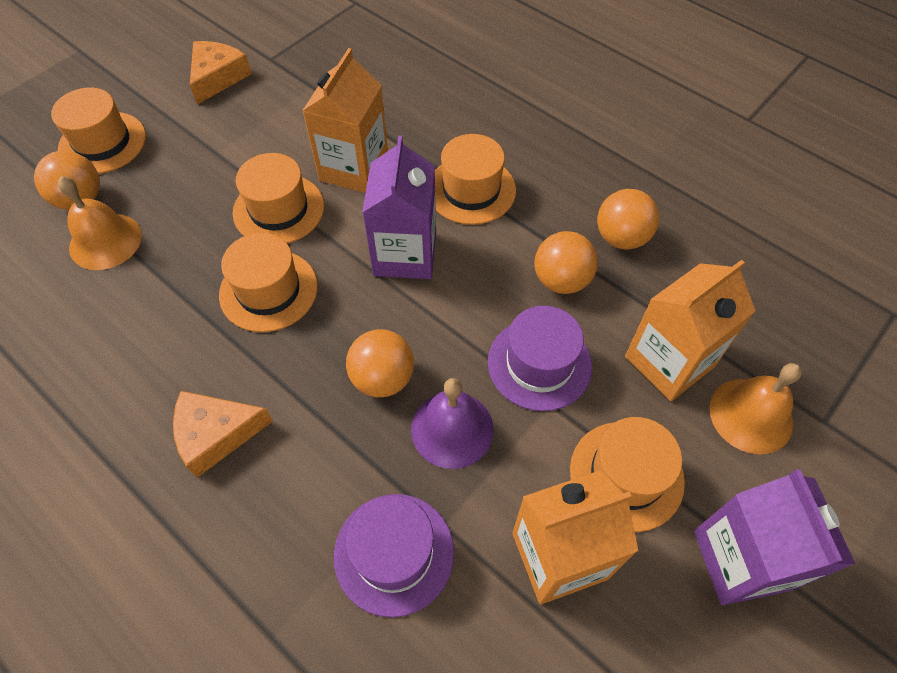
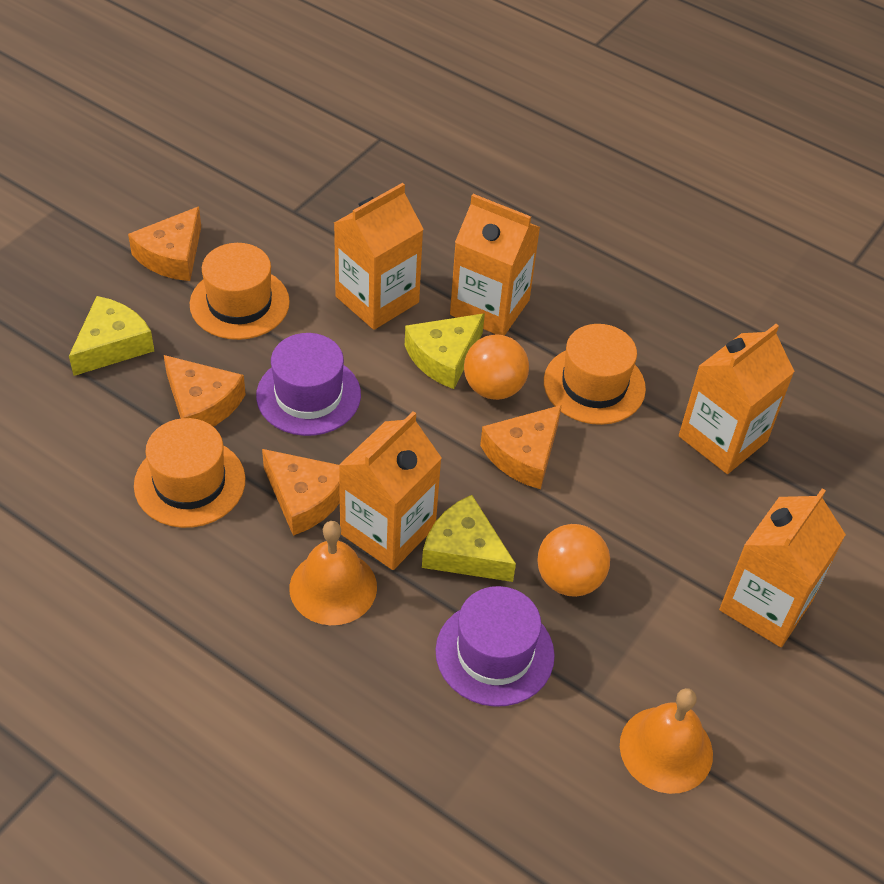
orange ball: [34,151,100,210] [346,329,414,397] [534,231,598,294] [597,189,659,250] = 4 -> [464,334,529,400] [537,524,610,597] = 2
orange carton: [302,48,388,193] [512,470,638,605] [625,260,756,401] = 3 -> [334,183,423,330] [338,411,442,570] [450,194,540,336] [679,324,795,474] [719,489,846,647] = 5
orange cheese: [173,391,273,478] [190,41,252,104] = 2 -> [128,206,201,281] [164,355,246,427] [262,449,340,536] [480,405,562,489] = 4
orange hat: [51,88,146,174] [219,233,318,332] [233,153,324,244] [435,134,516,225] [570,417,685,532] = 5 -> [134,418,245,528] [190,243,290,340] [544,324,646,425] = 3
purple bell: [411,378,494,469] = 1 -> none = 0
purple carton: [362,135,436,279] [694,469,855,605] = 2 -> none = 0
yellow cheese: none = 0 -> [69,296,154,376] [405,313,485,389] [422,495,516,582] = 3

